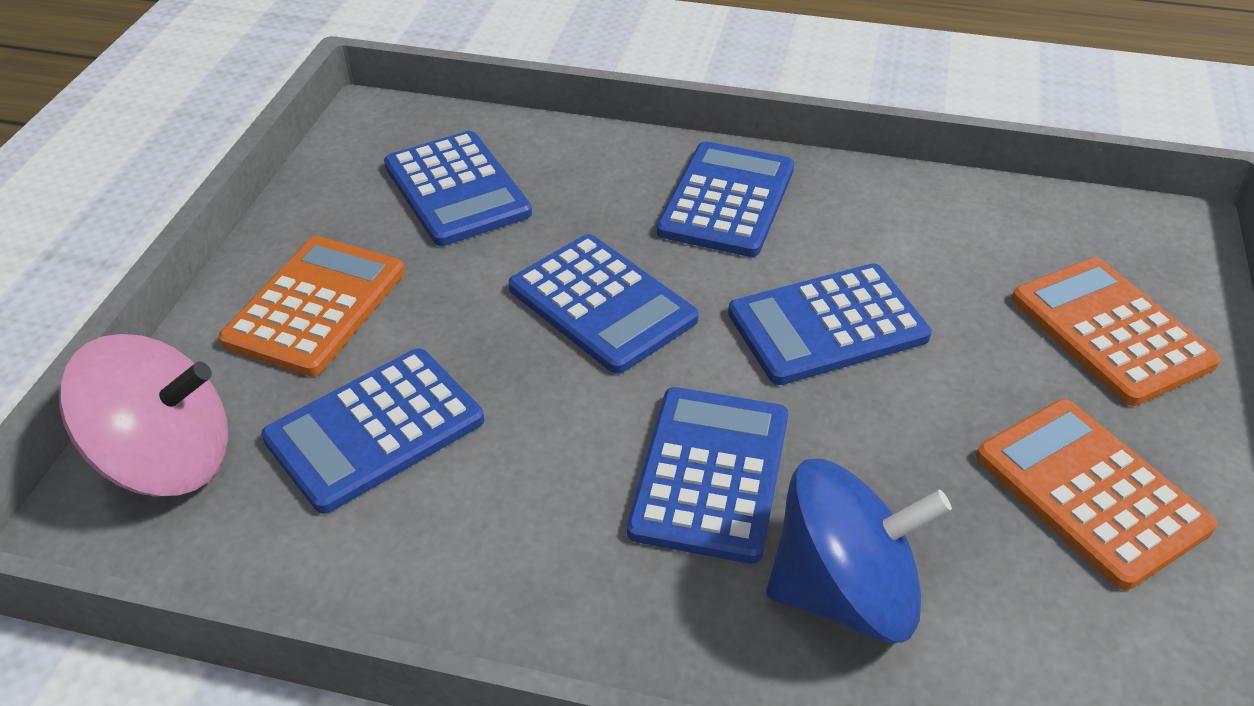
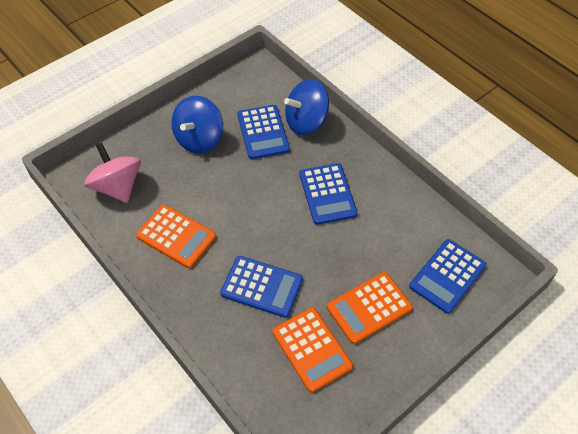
blue calculator: [261,348,484,514] [384,131,532,246] [508,234,699,374] [627,387,788,564] [657,141,794,257] [728,263,932,385] = 6 -> [220,256,303,318] [237,105,290,159] [300,163,358,225] [409,239,486,314] = 4
blue spinning top: [766,459,952,643] = 1 -> [172,96,223,153] [284,79,329,135] = 2

